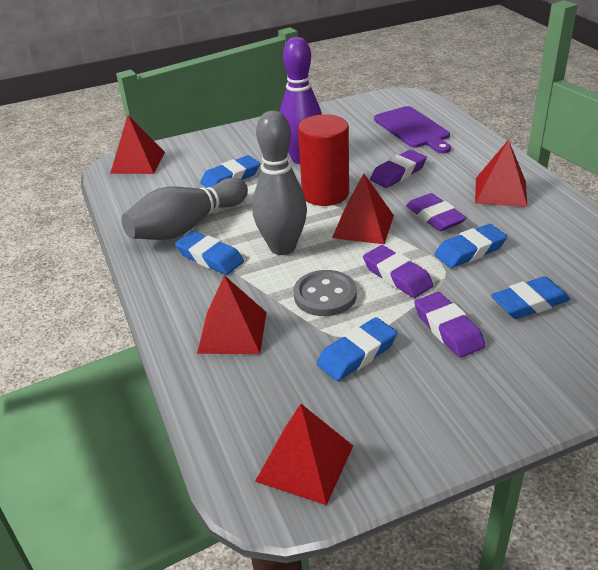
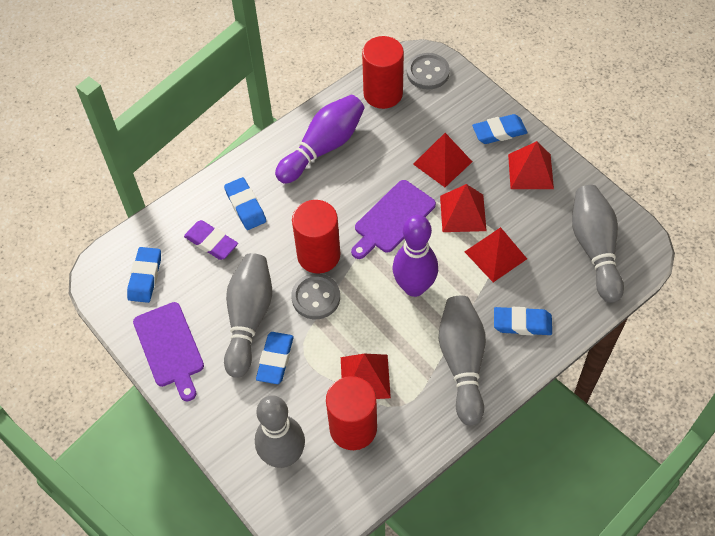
grey bowling pin: [121,178,248,240] [252,110,307,255] = 2 -> [224,253,272,378] [255,395,305,468] [439,296,486,426] [572,185,624,303] = 4
grey button: [294,270,357,316] = 1 -> [291,274,340,319] [407,53,450,90] = 2
purple bowling pin: [280,37,322,164] = 1 -> [275,95,364,184] [392,215,438,297] = 2
purple cutting board: [374,106,451,153] = 1 -> [133,302,204,402] [351,180,436,259] = 2
purple eraser: [363,245,434,298] [370,150,427,188] [406,193,467,231] [414,292,485,358] = 4 -> [184,220,238,260] = 1
red cylinder: [298,114,349,206] = 1 -> [292,200,340,273] [326,376,377,450] [362,36,404,109] = 3

